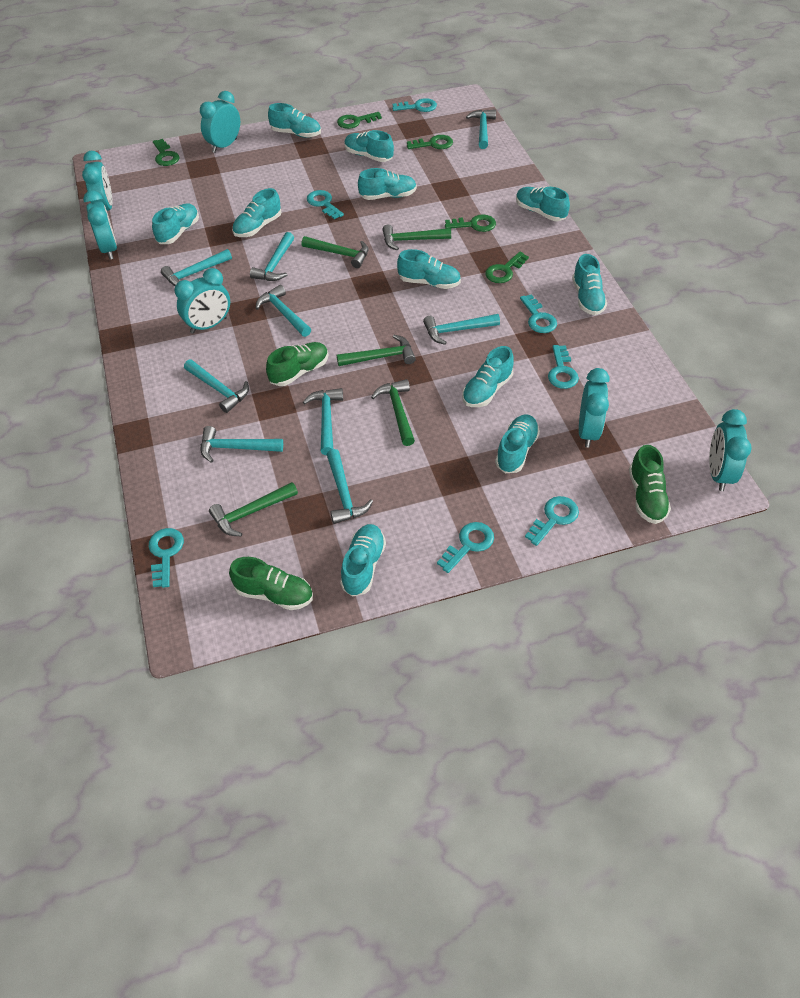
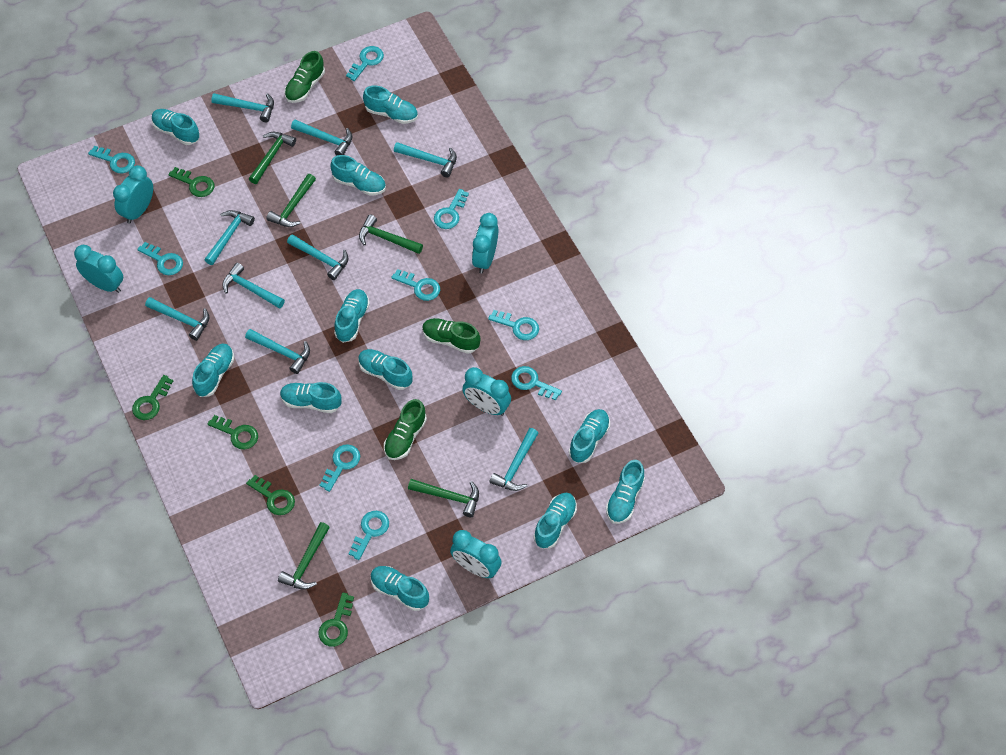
turquoise clock: [82,151,112,211] [83,191,117,259] [175,268,230,334] [200,91,240,153] [579,368,610,448] [709,409,752,491] = 6 -> [74,245,123,293] [113,165,153,224] [450,530,501,578] [462,367,511,416] [472,213,498,274] = 5
turquoise key: [149,528,184,588] [307,190,344,219] [392,98,437,112] [437,522,494,573] [520,294,557,333] [525,496,579,546] [548,345,579,389] = 7 -> [88,146,135,173] [137,242,183,275] [319,445,360,492] [346,46,384,81] [348,511,389,560] [391,269,440,301] [434,189,469,229] [488,310,539,340] [511,366,562,400] = 9

